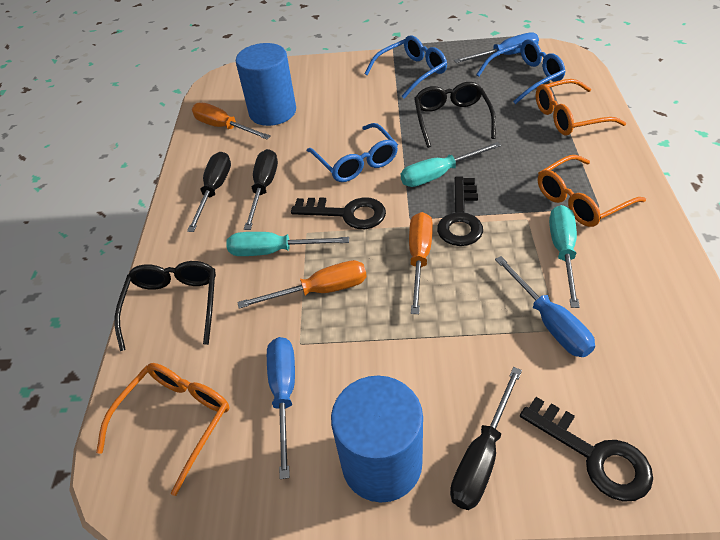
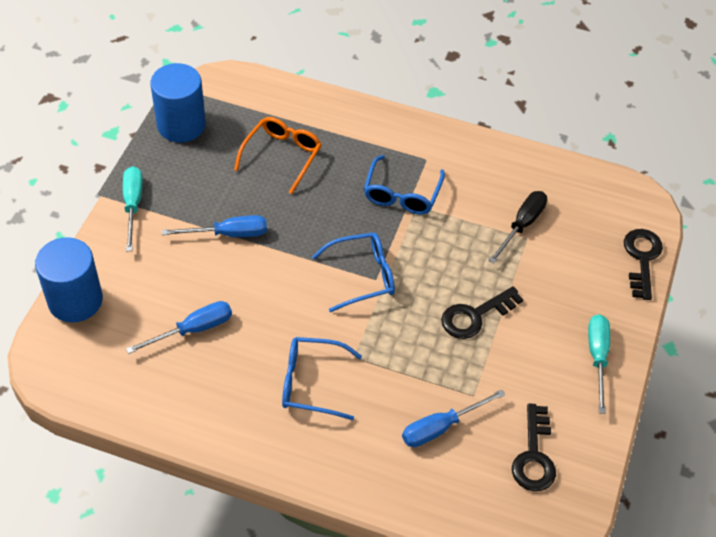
black glasses: [114,261,216,351] [414,82,496,148] = 2 -> none = 0
black screwdriver: [187,152,231,232] [244,149,278,230] [450,367,522,510] = 3 -> [488,191,547,264] = 1
orange glasses: [96,363,230,496] [536,79,626,135] [538,155,646,227] = 3 -> [234,117,322,194] = 1
orange screwdriver: [192,103,271,139] [237,260,367,309] [409,212,433,314] = 3 -> none = 0
turquoise screwdriver: [226,232,349,256] [401,142,501,187] [549,205,580,308] = 3 -> [123,166,143,251] [588,314,610,414] = 2

